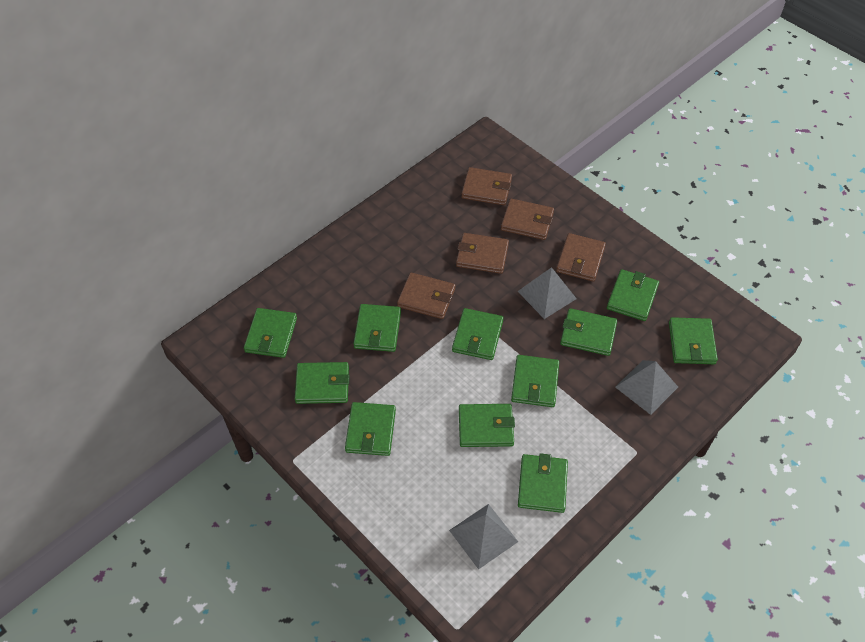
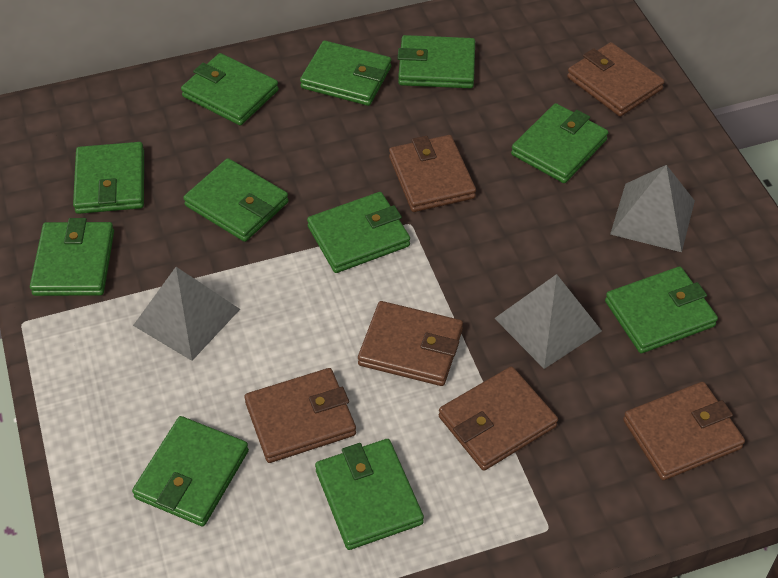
brown wallet: [397,273,455,319] [456,233,509,274] [461,167,512,205] [501,199,554,240] [556,233,606,282] = 5 -> [245,368,356,463] [358,301,463,386] [389,135,476,212] [439,366,558,471] [567,42,665,116] [623,382,745,480] = 6

